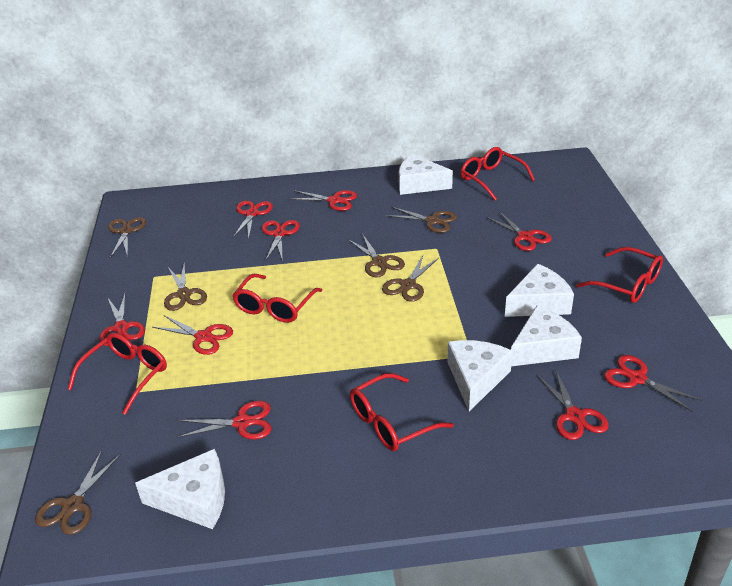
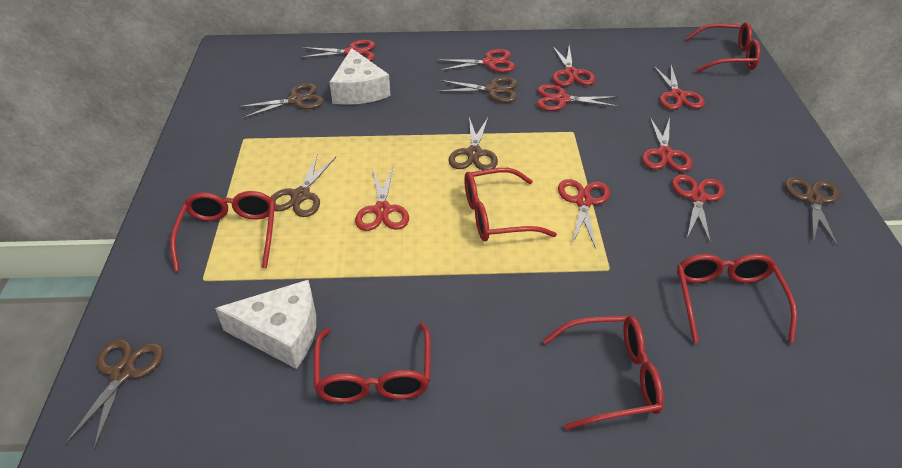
red glasses: [68,333,167,415] [232,274,322,323] [350,373,454,451] [461,147,535,201] [577,247,663,303] = 5 -> [170,191,275,272] [314,323,431,403] [464,168,557,241] [543,315,664,430] [677,254,797,343] [686,22,760,73] = 6
white cheese: [135,449,225,529] [399,154,453,195] [447,340,513,411] [505,264,574,317] [511,306,582,366] = 5 -> [215,280,316,369] [330,48,391,105] = 2

